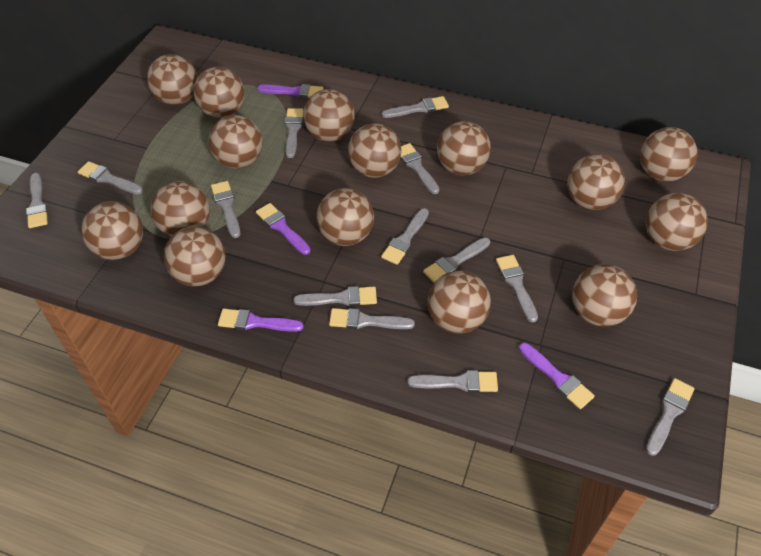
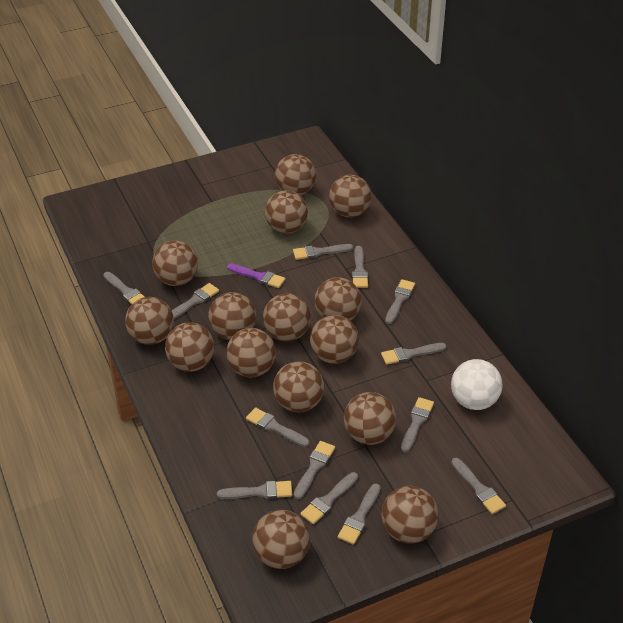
purple brush: [218,309,304,332] [256,203,311,255] [257,84,324,98] [519,343,595,409] = 4 -> [227,264,285,288] = 1
white ball: none = 0 -> [451,359,503,410] = 1

